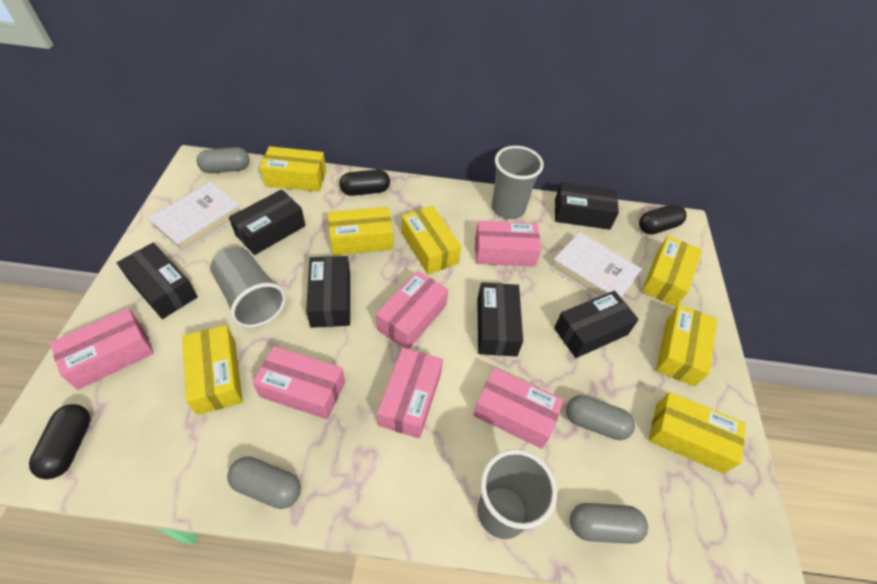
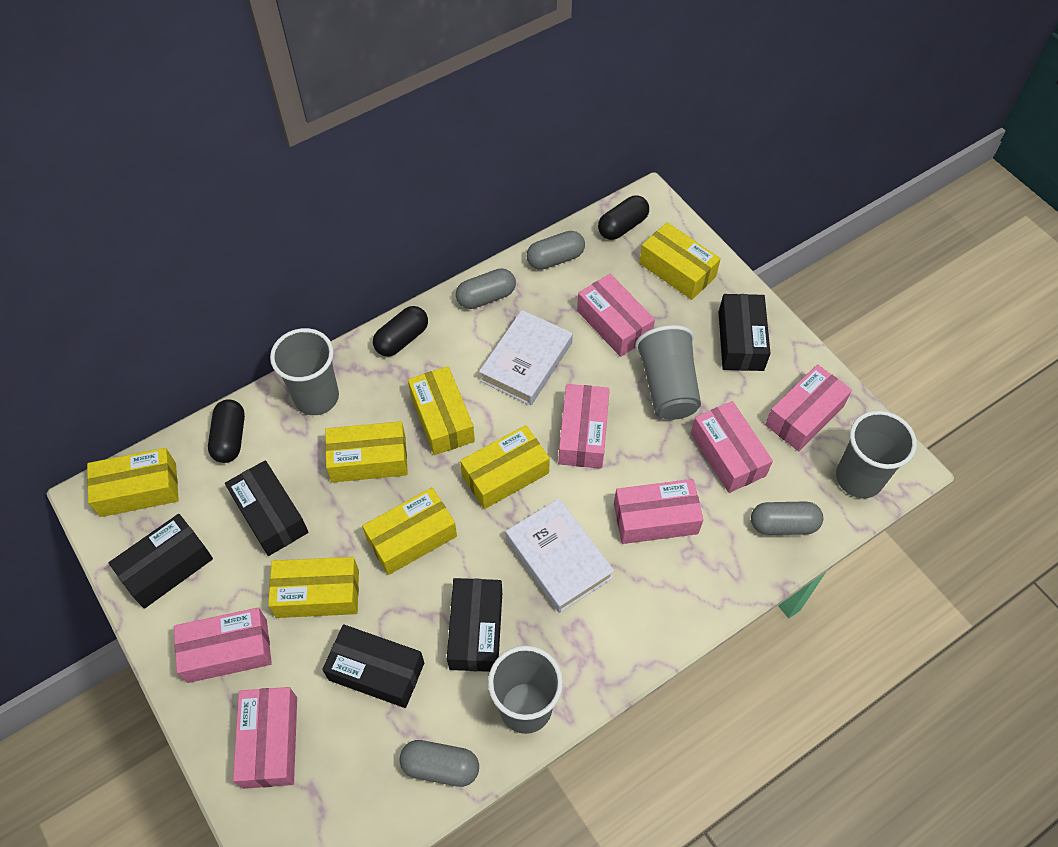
black box: [117,243,198,319] [229,189,305,255] [306,256,350,328] [477,282,523,357] [554,291,639,358] [555,182,619,230] = 6 -> [109,514,213,609] [225,460,308,556] [322,624,424,708] [447,578,502,672] [718,294,771,371] = 5
grey cup: [210,247,286,328] [478,449,557,539] [491,146,544,219] = 3 -> [270,328,339,415] [488,646,563,734] [635,325,701,420] [836,410,917,498] = 4
pink box: [50,308,154,390] [252,346,345,420] [376,271,448,349] [377,347,443,439] [473,368,564,449] [475,221,541,267] = 6 -> [174,608,272,683] [233,687,297,789] [558,384,610,469] [577,274,655,357] [614,479,704,544] [691,401,773,493] [765,364,852,451] = 7

